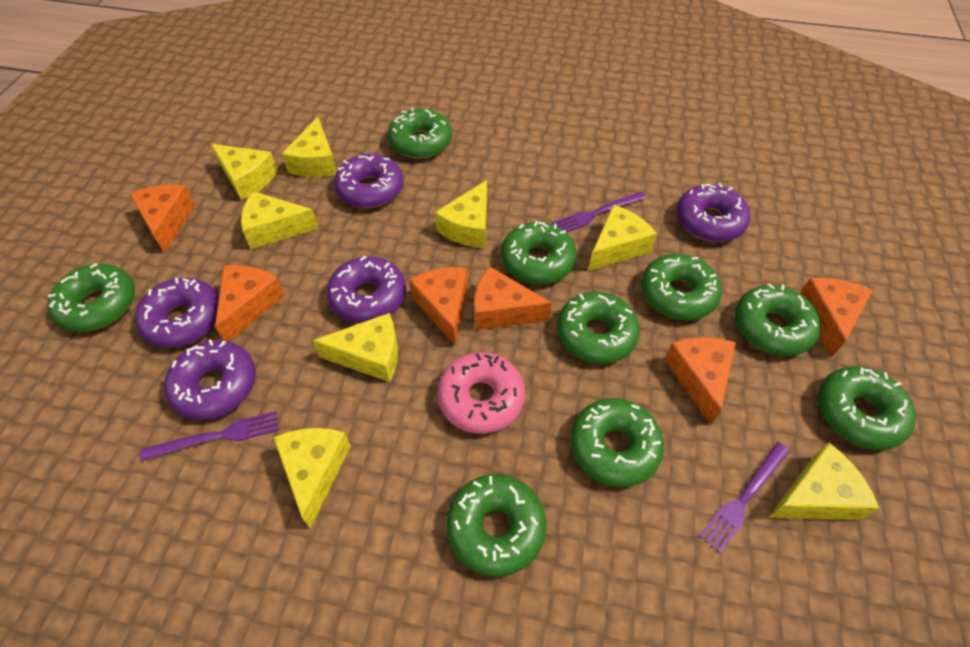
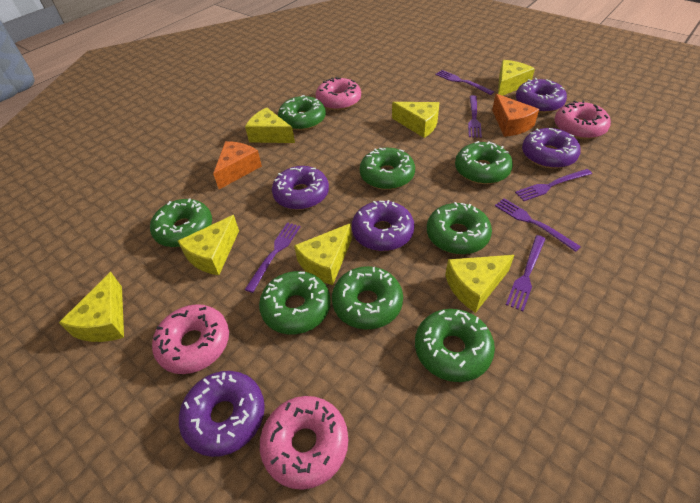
green donut: [47,263,135,332] [388,107,452,159] [446,474,546,577] [501,221,576,284] [557,291,640,364] [570,398,664,487] [641,254,722,320] [735,284,821,356] [818,366,916,450] = 9 -> [150,198,212,247] [259,271,331,334] [278,95,326,131] [332,266,403,330] [360,148,415,190] [415,309,495,382] [427,202,492,255] [455,141,513,184] = 8
orange cheese: [130,185,195,253] [215,265,285,342] [409,267,468,346] [474,267,552,330] [664,337,736,425] [800,278,873,358] = 6 -> [213,141,262,189] [492,94,539,137] = 2
pink donut: [437,352,525,434] = 1 -> [152,304,229,374] [260,396,348,490] [316,77,361,110] [554,100,611,139] = 4
purple fork: [140,411,279,461] [552,192,646,233] [699,442,789,554] = 3 -> [244,222,300,293] [435,70,494,95] [468,95,482,138] [495,198,581,252] [506,235,546,311] [515,169,592,201] = 6
yellow cheese: [211,144,278,200] [241,191,318,249] [273,428,351,529] [282,117,337,177] [313,313,398,382] [435,180,487,248] [588,204,657,271] [768,443,879,520] = 8 -> [59,272,124,342] [178,215,239,275] [245,107,295,143] [294,223,352,285] [392,102,439,138] [445,255,514,313] [498,60,535,96] = 7

